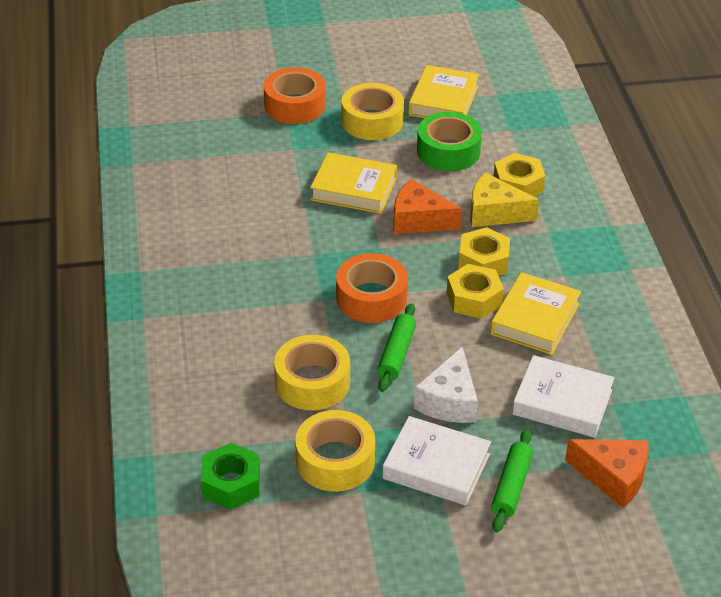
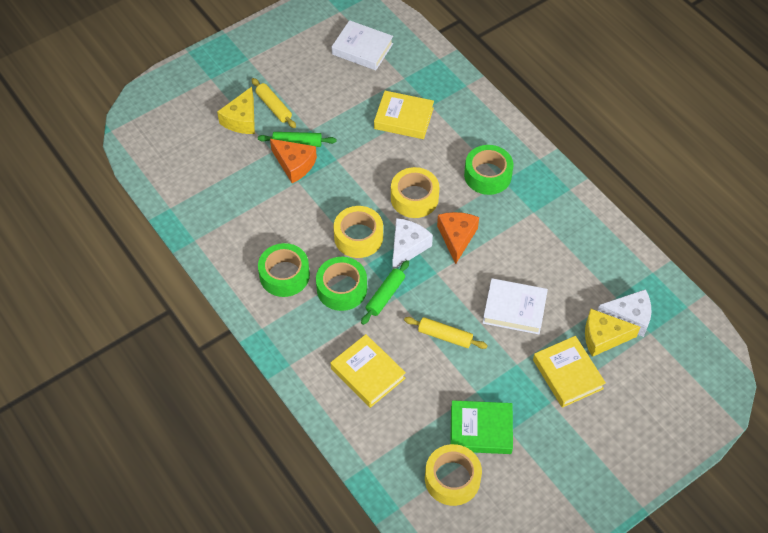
green book: none = 0 -> [450,400,513,454] = 1
green nut: [201,443,260,510] = 1 -> none = 0
green tape: [417,112,482,171] = 1 -> [258,243,310,297] [316,257,367,311] [464,145,513,195] = 3
orange tape: [264,67,326,124] [336,253,408,323] = 2 -> none = 0
white cheese: [414,347,478,423] = 1 -> [393,218,433,269] [598,289,651,337] = 2
yellow cheese: [470,172,539,227] = 1 -> [217,87,255,134] [585,309,640,357] = 2
yellow nut: [447,264,504,319] [458,227,510,276] [494,153,545,197] = 3 -> none = 0
yellow rolling pin: none = 0 -> [252,78,296,128] [404,317,488,349] = 2

